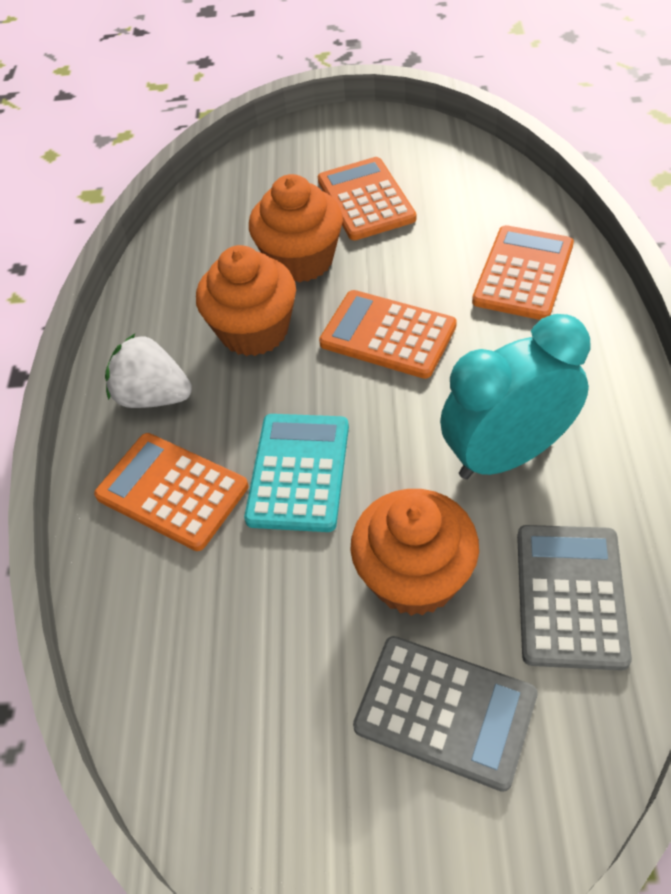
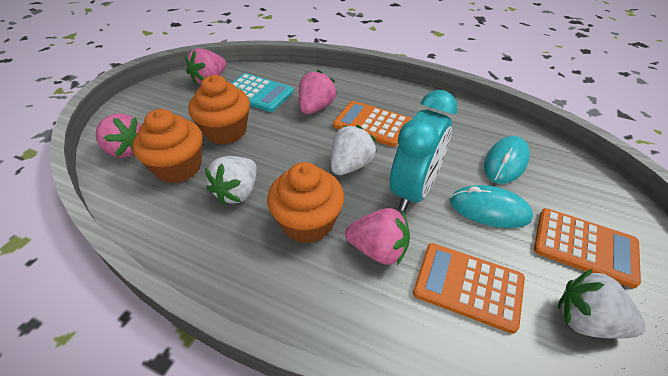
grey calculator: [353,636,538,792] [517,525,632,671] = 2 -> none = 0
orange calculator: [94,433,248,551] [318,157,416,240] [319,290,457,379] [472,225,574,320] = 4 -> [333,101,411,147] [413,243,525,334] [534,208,641,288] = 3
pink strawberry: none = 0 -> [96,113,141,158] [185,48,226,85] [299,70,337,114] [345,208,410,265] = 4
turquoise mouse: none = 0 -> [450,185,533,228] [484,136,530,184] = 2
white strawberry: [105,334,192,408] = 1 -> [205,156,257,205] [331,125,377,175] [558,269,645,339] = 3

